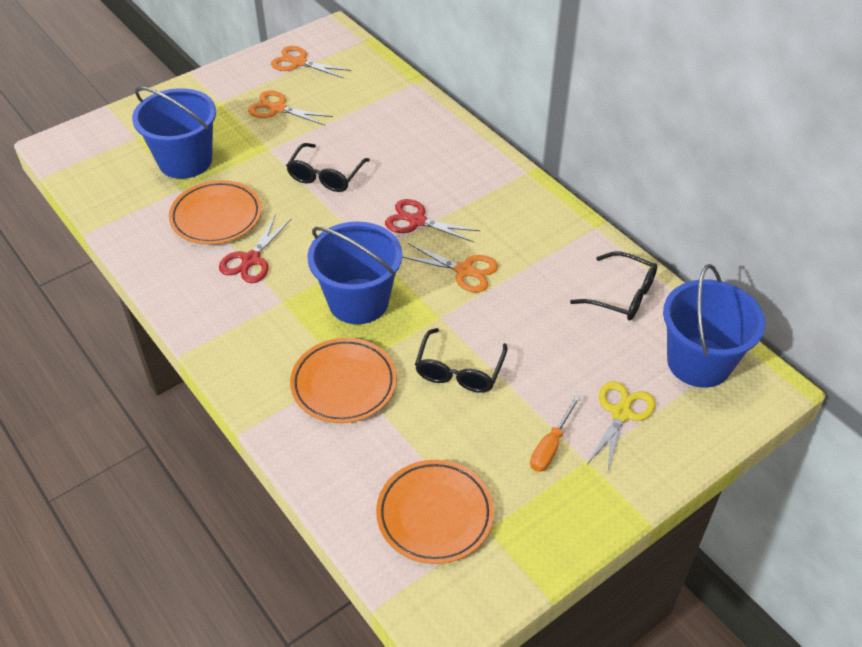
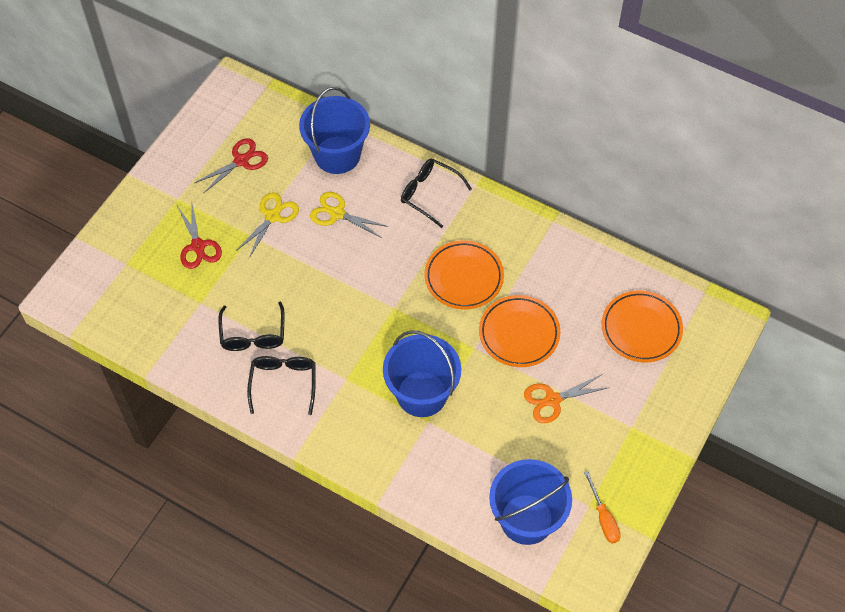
orange scissors: [248,91,333,125] [271,46,351,78] [402,243,498,293] = 3 -> [524,375,607,423] = 1
yellow scissors: [586,381,656,472] = 1 -> [236,193,299,258] [310,192,389,238] = 2

